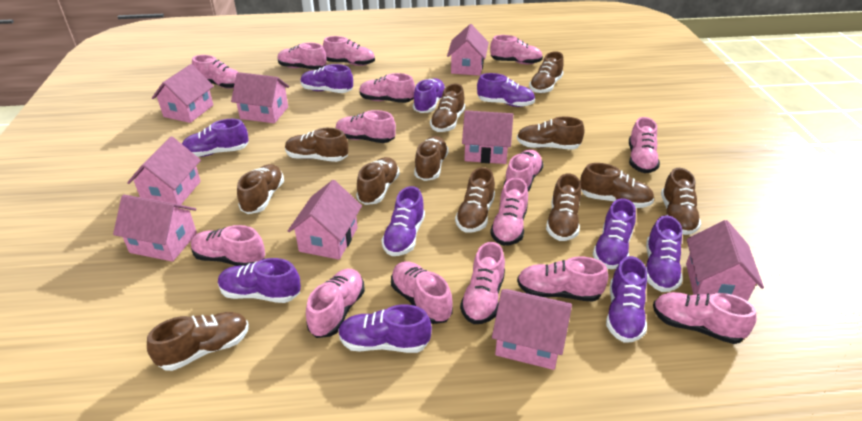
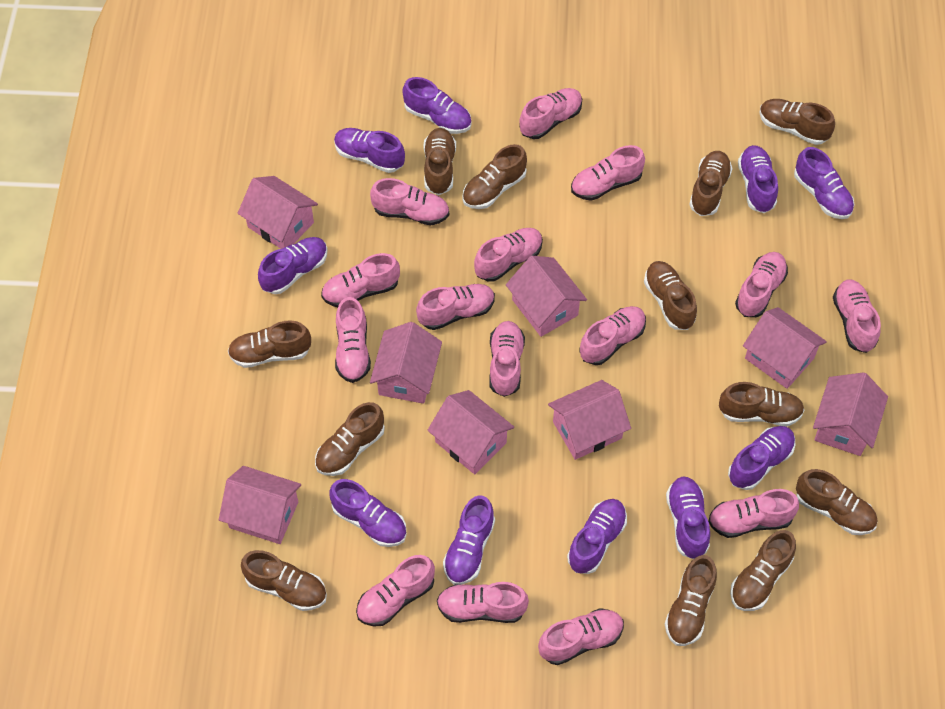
pink house: [113,195,197,262] [127,137,201,208] [152,64,214,123] [231,72,289,123] [288,180,362,260] [447,24,489,76] [462,110,513,164] [492,289,572,370] [686,220,764,301] = 9 -> [219,466,301,544] [238,176,318,249] [370,322,442,404] [427,390,514,474] [506,256,587,337] [548,380,631,460] [743,307,827,389] [813,372,888,456] = 8

